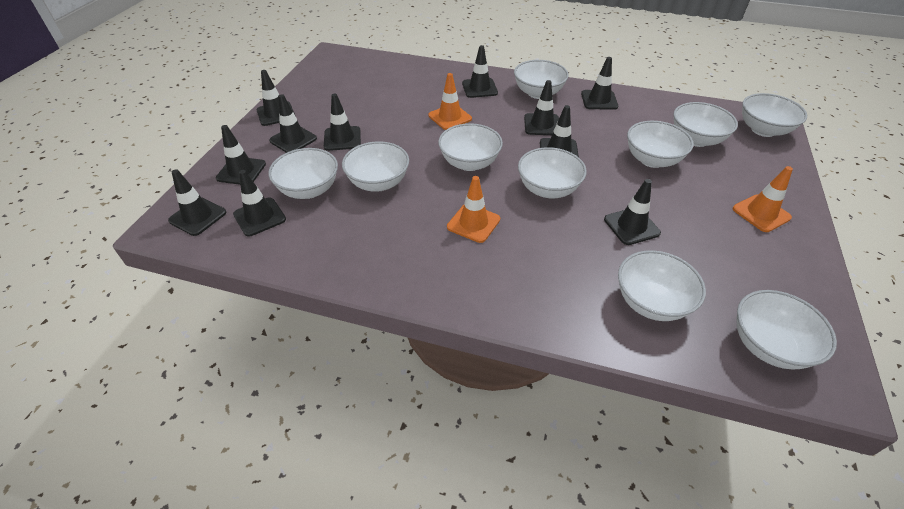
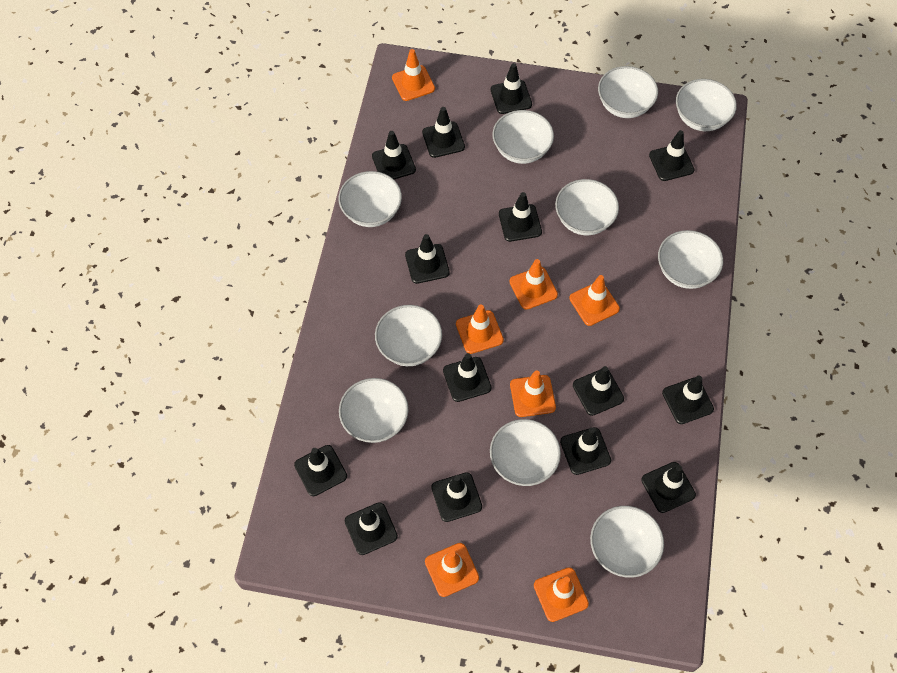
black traffic cone: [168,169,227,236] [216,125,266,185] [233,170,286,237] [256,70,295,126] [269,94,317,153] [324,94,361,151] [462,45,498,98] [524,80,559,135] [540,105,579,157] [581,57,618,110] [604,179,661,245] = 11 -> [294,445,347,496] [345,502,398,555] [372,131,416,179] [405,234,450,284] [422,107,465,158] [431,472,482,522] [443,353,492,402] [491,63,532,114] [499,192,542,242] [560,427,611,475] [573,366,624,416] [641,462,696,513] [649,130,694,181] [662,376,714,424] = 14
orange traffic cone: [428,73,472,130] [447,176,500,243] [733,166,793,232] = 3 -> [392,49,435,101] [425,543,479,597] [456,304,504,354] [509,259,558,310] [510,370,556,417] [534,567,589,622] [569,275,620,326] = 7

